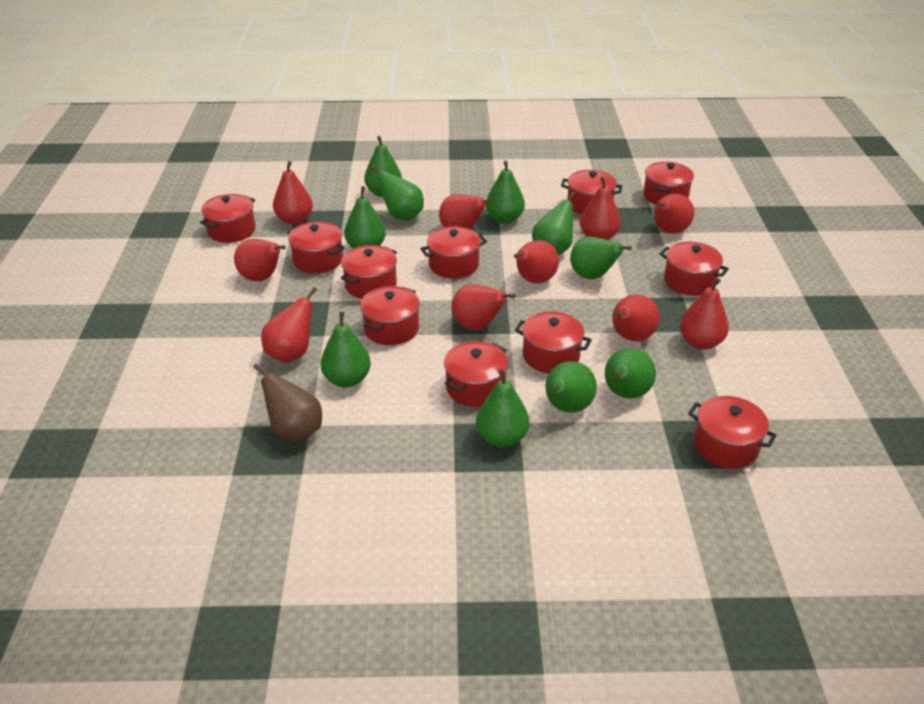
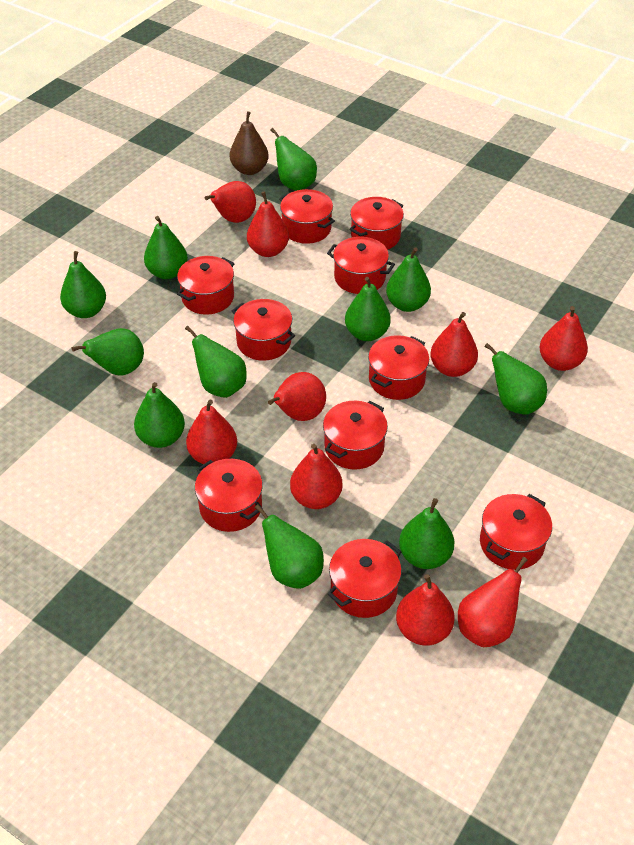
green pear: [321,311,371,387] [344,186,386,248] [364,136,402,197] [370,166,424,221] [476,369,529,448] [486,161,525,224] [532,191,575,255] [545,361,597,413] [570,237,632,279] [605,348,656,399] = 10 -> [60,251,106,318] [72,328,144,376] [134,382,185,448] [144,216,188,279] [185,326,247,398] [255,504,324,589] [270,128,317,191] [345,277,391,341] [386,247,431,312] [399,498,454,569] [484,343,547,415] = 11
red pear: [234,239,286,281] [261,287,317,363] [273,161,313,225] [439,194,493,229] [452,284,516,330] [514,240,559,284] [580,177,621,240] [612,294,660,341] [654,193,694,234] [680,278,729,350] = 10 -> [186,400,237,464] [205,181,256,223] [247,191,289,257] [268,372,326,421] [290,444,343,509] [396,574,455,646] [430,312,478,377] [458,557,528,647] [539,306,588,371] = 9
red pot: [200,194,256,243] [287,221,345,273] [341,245,397,299] [360,286,420,345] [420,226,487,279] [444,341,508,407] [515,311,592,373] [561,170,622,215] [643,162,694,205] [660,242,729,296] [688,396,777,469] = 11 -> [177,256,235,315] [195,459,263,532] [232,299,295,361] [279,189,335,244] [323,401,388,470] [327,237,395,294] [327,539,402,618] [350,197,404,250] [368,335,429,400] [480,494,552,570] = 10

